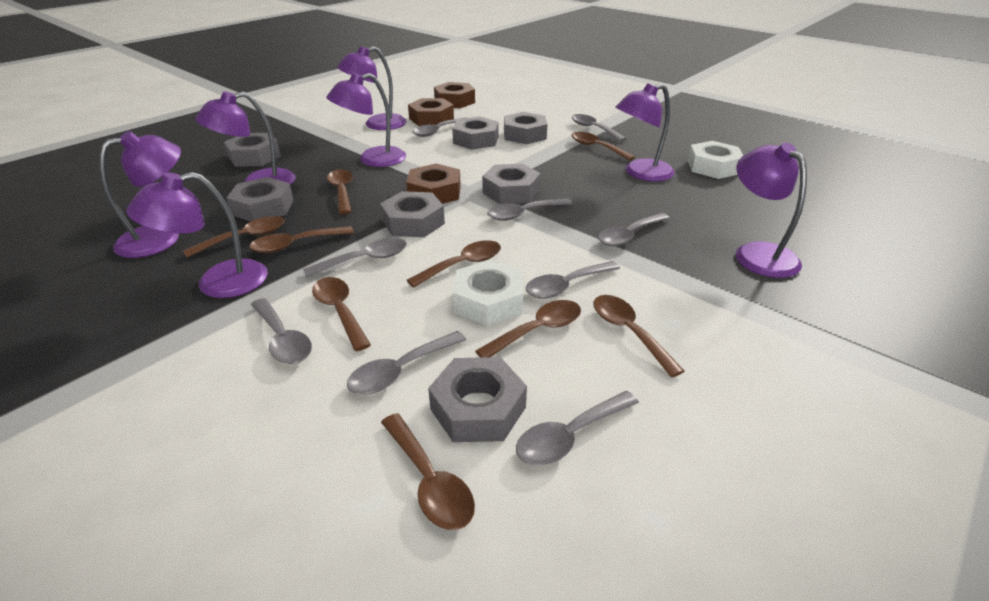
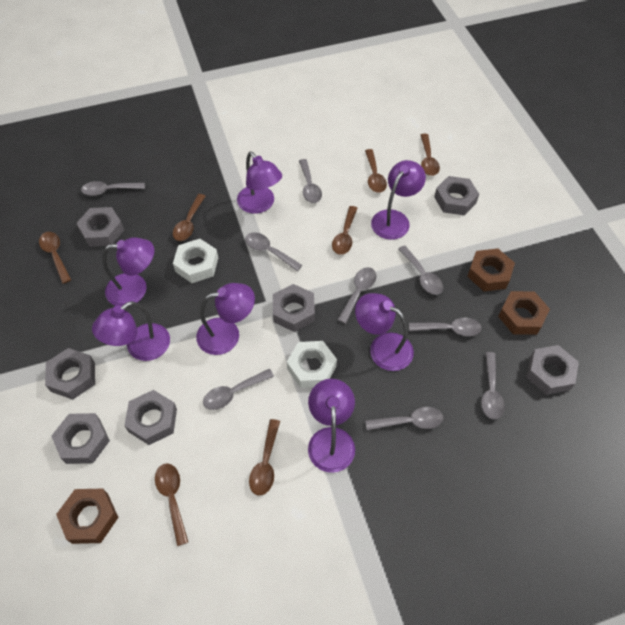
brown spoon: [183,216,285,258] [250,226,354,253] [312,277,371,351] [327,169,353,214] [381,413,475,530] [407,240,501,288] [475,300,581,358] [571,132,635,161] [594,295,685,377] = 9 -> [39,232,71,284] [155,463,188,546] [173,194,205,241] [249,419,280,495] [332,206,357,255] [365,149,387,193] [421,134,440,176] = 7

